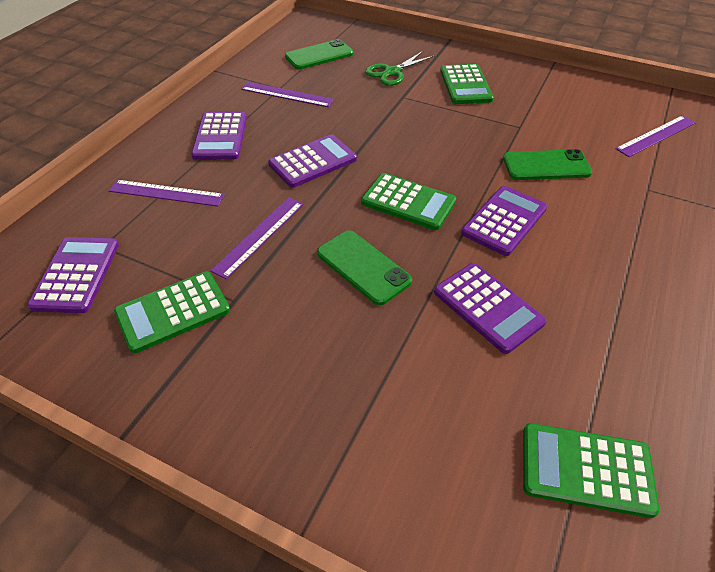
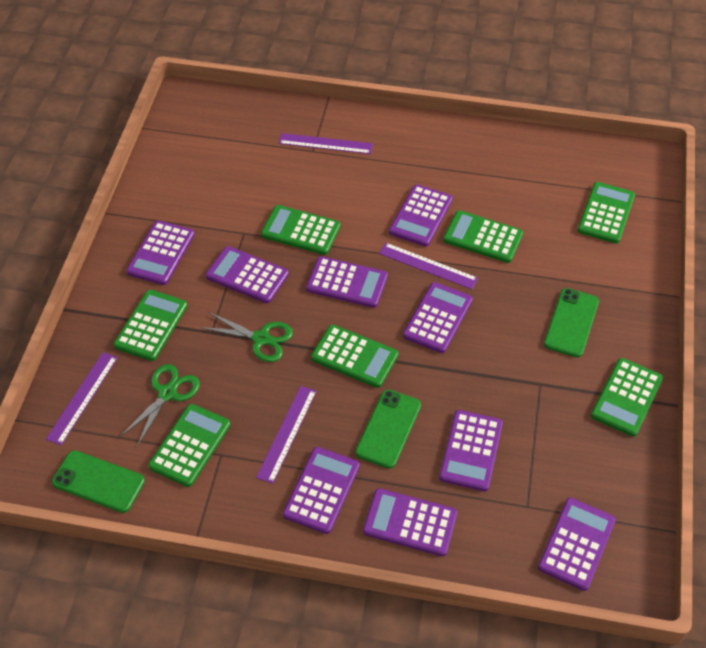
green calculator: [114,271,230,353] [361,173,456,230] [440,64,494,104] [523,423,660,518] = 4 -> [114,289,187,361] [148,404,230,487] [261,205,341,255] [311,325,398,388] [443,210,523,263] [578,182,635,244] [591,358,663,436] = 7
green scissors: [365,51,435,86] = 1 -> [120,364,200,446] [200,312,293,362] = 2
purple calculator: [27,237,119,313] [191,112,247,160] [268,134,357,188] [434,263,547,354] [461,186,547,256] = 5 -> [126,220,195,285] [206,246,289,303] [283,447,360,534] [306,256,388,308] [363,488,457,556] [389,184,453,247] [403,282,473,353] [439,410,503,491] [538,498,616,591] = 9

